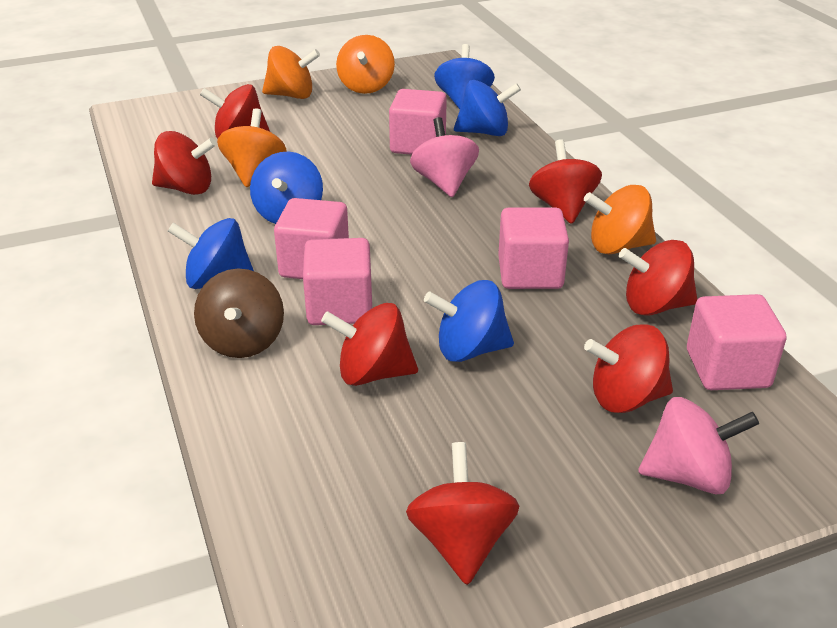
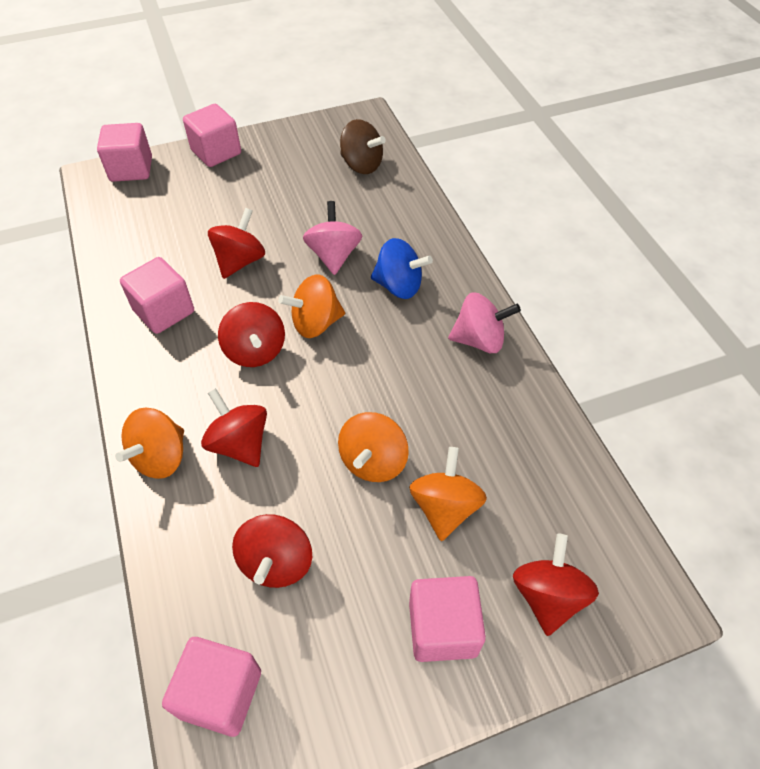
blue spinning top: [168,218,254,289] [250,151,323,224] [424,280,514,362] [434,44,495,109] [454,80,521,136] = 5 -> [371,238,433,299] = 1
red spinning top: [152,131,217,195] [200,84,270,139] [321,303,418,386] [406,442,520,585] [529,139,602,224] [584,324,673,413] [619,240,697,316] = 7 -> [201,388,267,467] [208,208,265,279] [218,302,285,367] [232,514,312,588] [513,534,599,636] = 5

